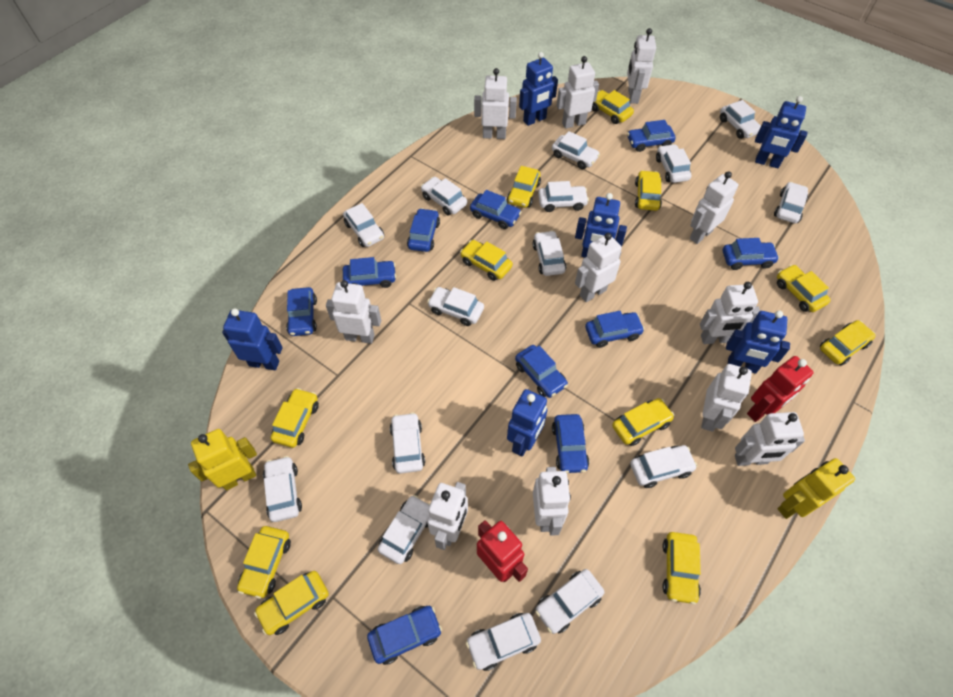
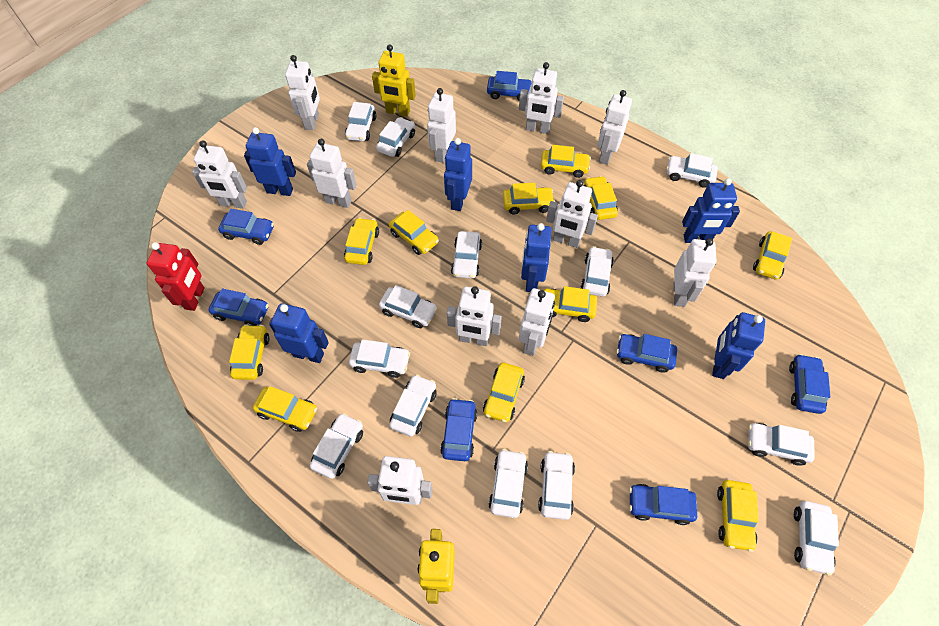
blue car: [286,287,317,336] [343,257,396,288] [367,606,442,665] [407,208,440,252] [470,190,521,229] [515,345,568,398] [552,414,589,473] [585,311,645,348] [627,120,675,152] [723,238,779,270] = 10 -> [209,288,269,326] [218,209,274,245] [440,398,478,461] [487,71,532,100] [616,334,677,373] [629,484,697,525] [789,354,830,414] = 7
red robot: [477,520,528,582] [747,356,814,422] = 2 -> [146,242,205,311] = 1
white car: [263,456,302,522] [343,203,384,247] [378,495,430,564] [390,412,425,474] [421,177,467,216] [427,287,484,326] [466,613,541,671] [532,230,566,276] [535,569,604,634] [538,181,589,212] [552,131,600,169] [630,445,697,488] [656,144,691,183] [720,100,761,139] [774,182,808,223] = 15 -> [310,413,363,479] [345,102,376,141] [349,339,410,378] [376,117,415,157] [379,285,437,328] [389,374,437,437] [451,231,482,278] [488,449,528,518] [538,451,575,520] [581,246,614,297] [666,153,718,188] [748,423,815,466] [794,501,839,576] = 13

